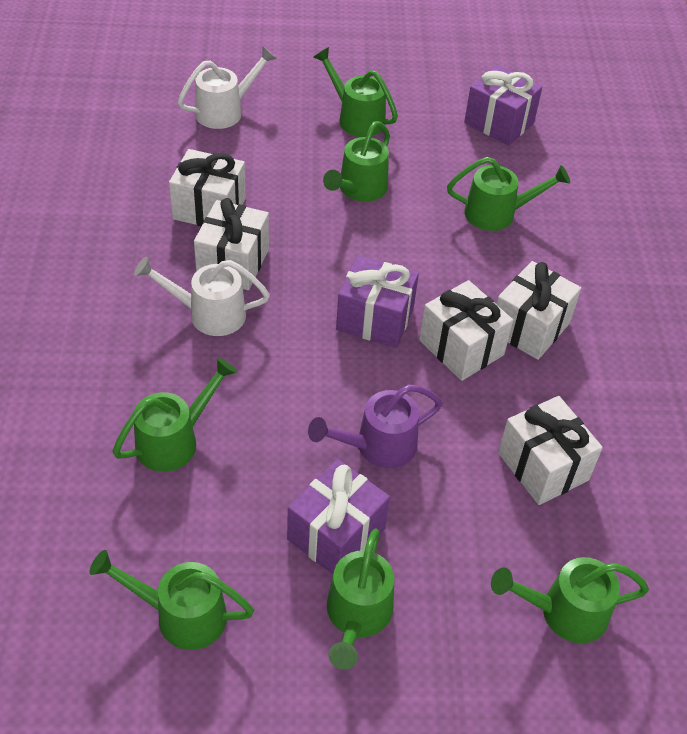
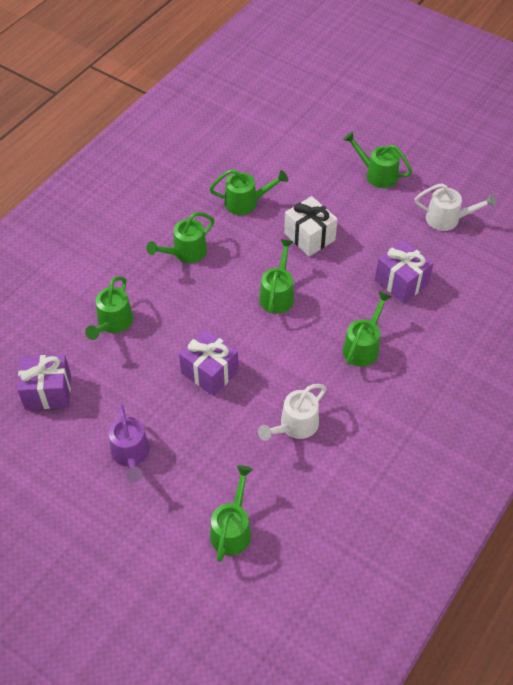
white gift: [169,149,246,227] [194,198,269,290] [419,280,513,381] [496,261,581,360] [498,396,603,505] = 5 -> [284,196,338,256] = 1

